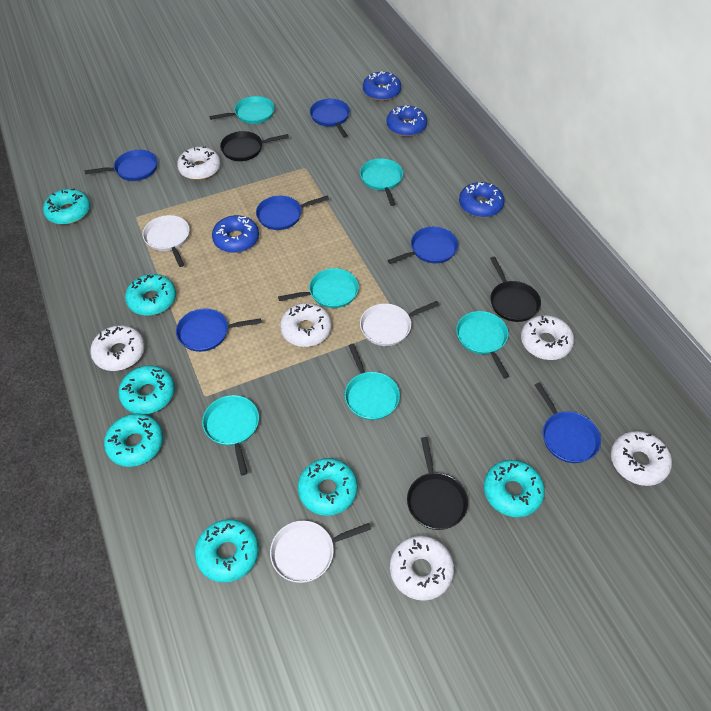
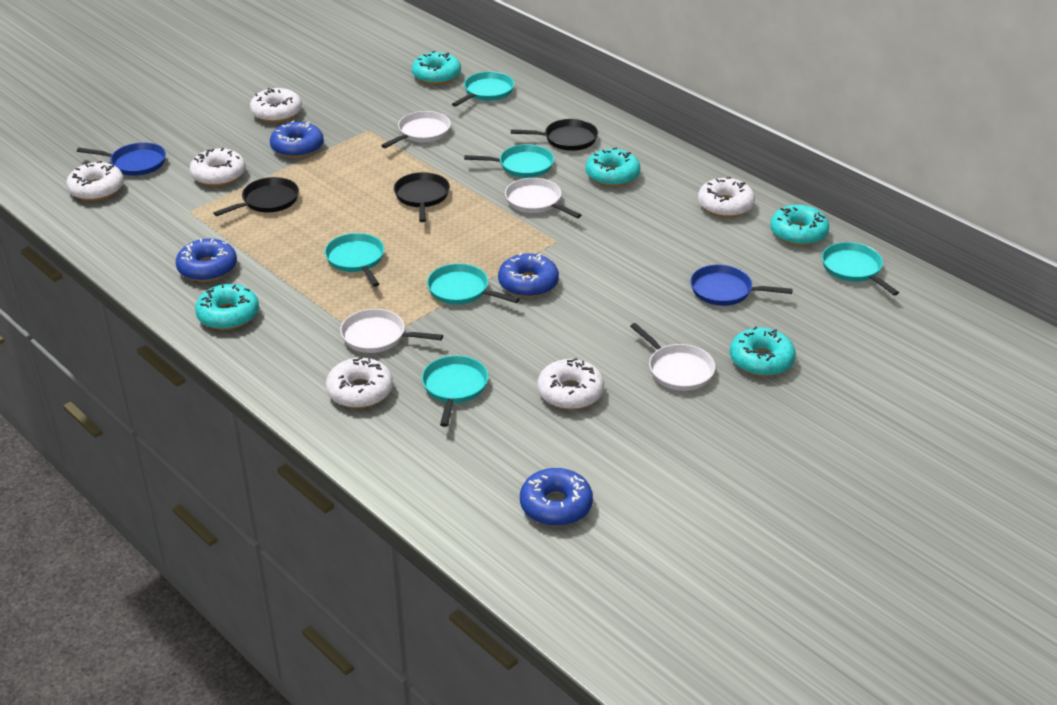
blue pan: [84,150,158,181] [176,309,261,352] [256,195,329,230] [310,99,350,138] [388,227,458,264] [535,383,601,463] = 6 -> [77,142,166,176] [690,265,793,306] = 2
turquoise donut: [43,188,90,225] [104,413,163,467] [118,365,175,414] [125,274,176,316] [195,519,259,583] [298,458,358,516] [484,460,545,517] = 7 -> [195,284,259,330] [412,51,461,85] [585,148,640,187] [730,326,796,376] [770,205,829,246] = 5
white pan: [142,215,190,267] [270,521,371,583] [360,301,439,346] = 3 -> [340,309,443,353] [381,111,451,148] [505,178,581,218] [630,323,715,391] = 4

